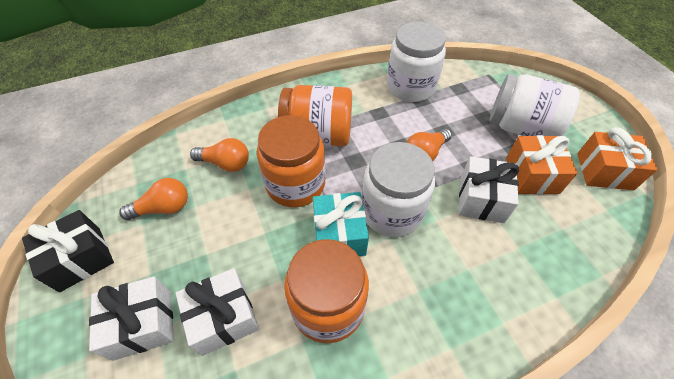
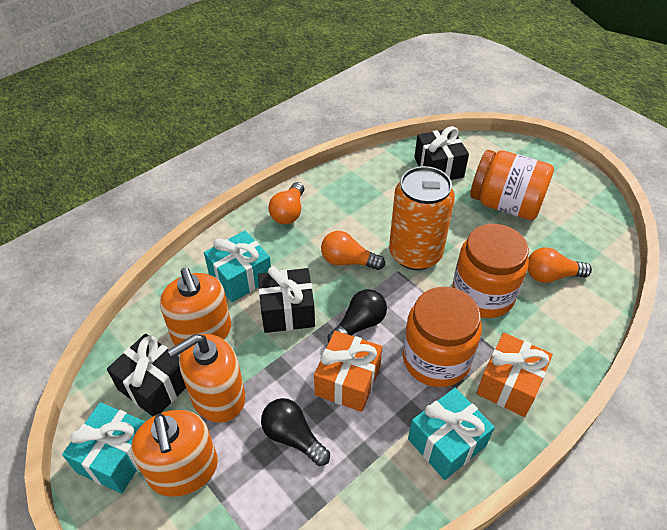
black gift: [22,210,114,292] = 1 -> [107,334,186,417] [258,266,315,333] [414,126,469,180] = 3
black light bulb: none = 0 -> [261,398,330,466] [327,289,387,343] = 2
orange can: none = 0 -> [389,166,455,270] = 1
orange soap dispenser: none = 0 -> [131,410,218,497] [160,268,231,346] [168,334,245,423] = 3
turquoise gift: [313,192,369,256] = 1 -> [62,402,145,494] [204,231,271,302] [408,388,495,480] = 3
white gift: [89,276,174,361] [176,268,259,356] [459,156,519,223] = 3 -> none = 0
white jar: [361,142,435,237] [387,22,446,102] [489,74,580,136] = 3 -> none = 0

